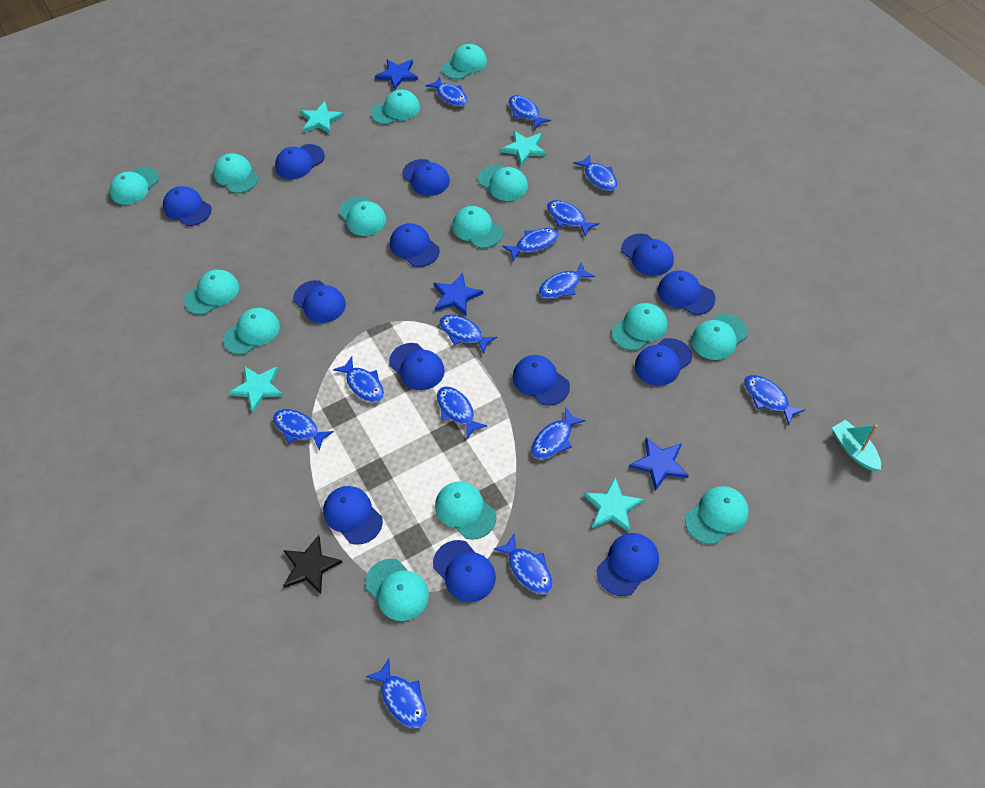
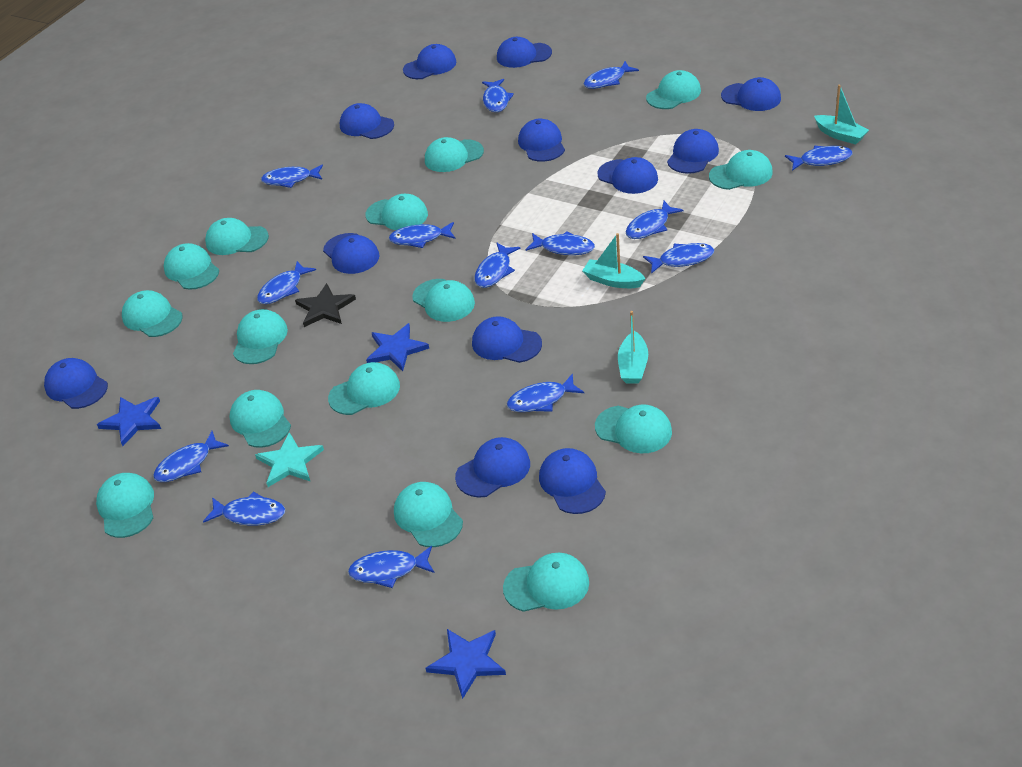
blue cap: [163,186,212,226] [275,144,325,179] [293,280,346,323] [323,486,383,545] [389,343,445,390] [390,223,440,267] [402,159,450,196] [433,540,496,602] [512,355,570,406] [597,533,659,596] [621,234,674,276] [635,338,692,386] [658,270,716,315] = 13 -> [44,358,108,409] [323,233,379,274] [340,103,394,139] [403,44,456,79] [455,437,530,498] [472,316,542,363] [497,37,552,68] [518,119,565,162] [539,448,606,514] [597,157,658,194] [667,129,719,174] [721,77,781,111] = 12
turquoise boat: [832,420,881,471] = 1 -> [582,233,646,288] [618,311,648,384] [814,85,869,144] = 3
turquoise cap: [110,167,159,205] [184,270,239,315] [213,153,259,193] [223,308,280,355] [339,197,386,236] [365,559,429,621] [371,90,420,125] [435,482,496,540] [442,44,487,79] [452,206,503,248] [478,165,528,201] [612,303,667,351] [685,486,749,544] [691,314,748,360] = 14 -> [96,473,154,538] [122,290,183,337] [164,243,219,290] [205,218,269,255] [230,390,291,448] [233,309,288,364] [328,362,400,415] [366,194,428,230] [394,482,463,547] [412,279,475,322] [425,137,484,172] [503,553,589,612] [595,404,672,453] [646,70,701,109] [709,150,773,190] = 15
turquoise star: [228,366,283,412] [300,101,344,134] [500,131,547,166] [584,477,644,533] = 4 -> [255,432,324,487] = 1

